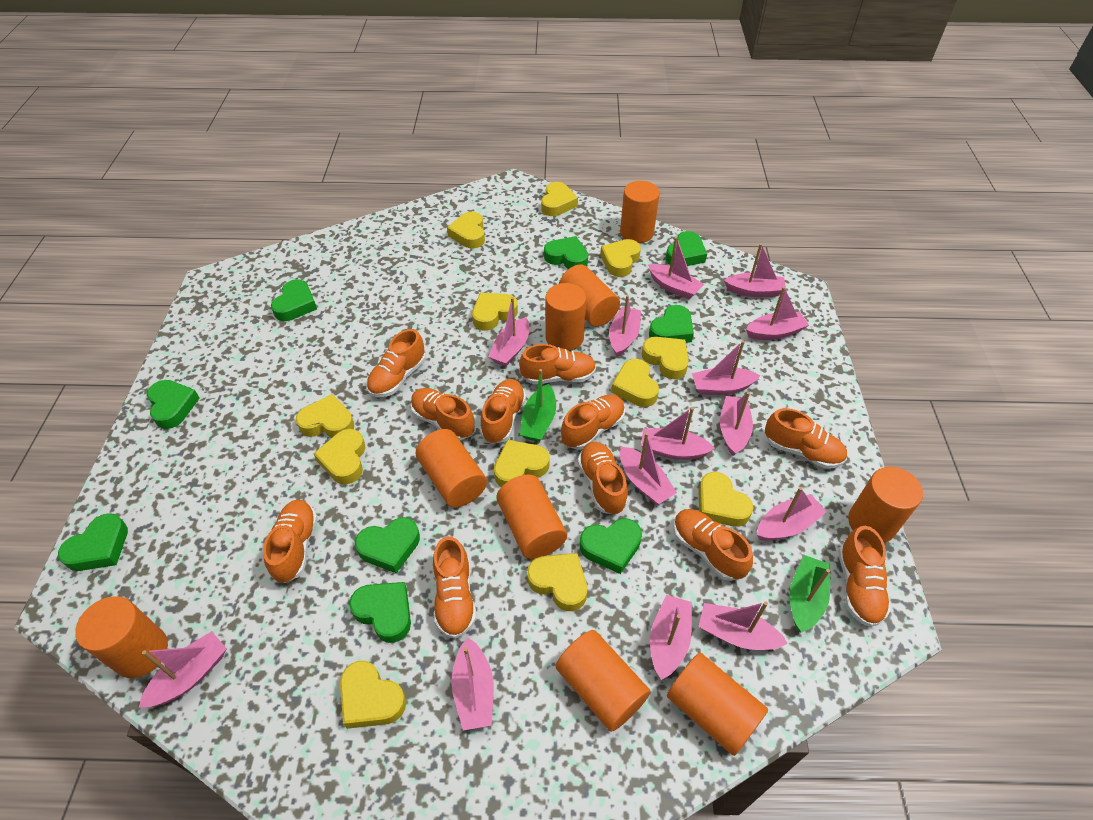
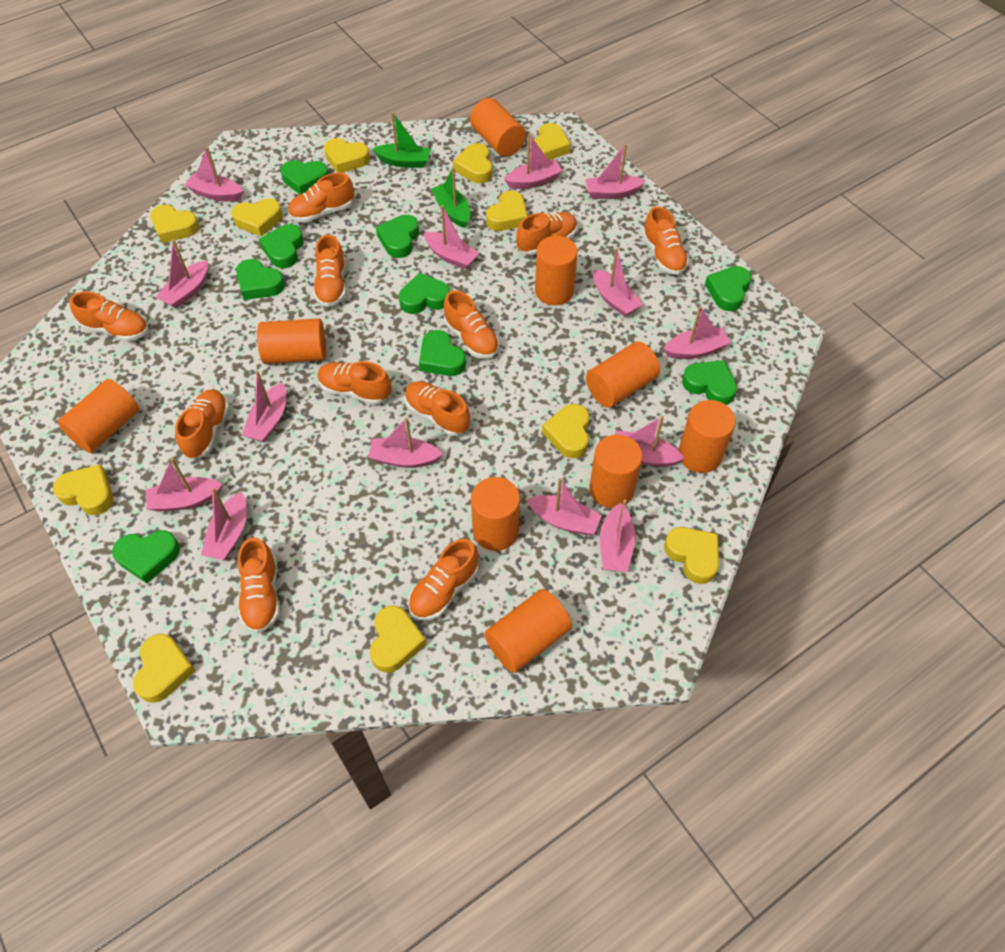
yellow heart: [296,394,354,438] [313,429,365,484] [340,661,406,729] [447,211,485,249] [472,292,518,330] [494,440,550,487] [527,553,587,611] [541,182,578,216] [600,239,641,277] [611,359,659,407] [642,337,689,379] [698,472,754,527] = 12 -> [53,464,113,515] [133,634,196,703] [150,204,199,243] [231,198,283,237] [324,138,370,173] [370,606,426,673] [453,143,492,183] [486,191,527,231] [534,123,571,160] [542,404,590,458] [664,527,719,584] = 11

